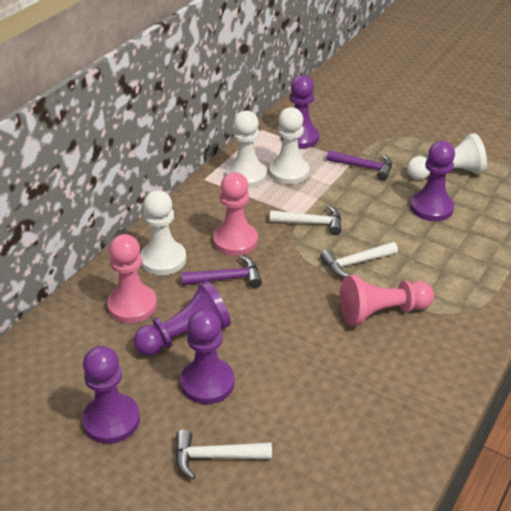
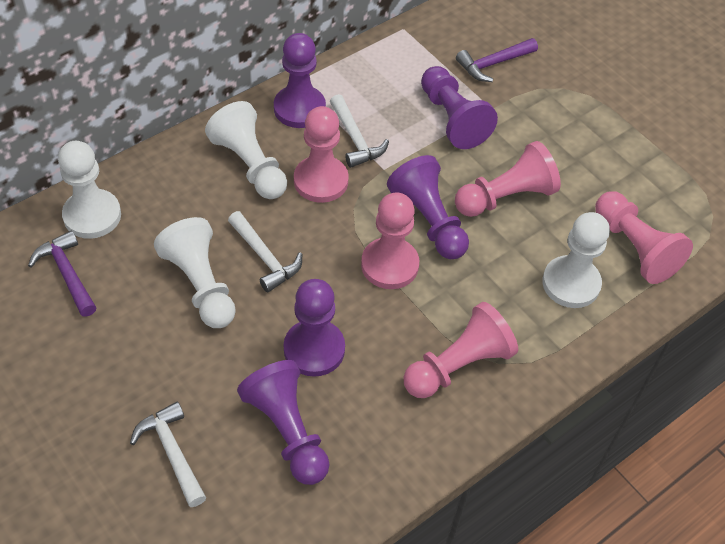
pink pawn: [107,234,157,323] [213,172,258,256] [340,275,434,326] = 3 -> [294,106,349,203] [361,192,419,289] [403,302,518,398] [455,141,561,217] [595,191,693,284] = 5

